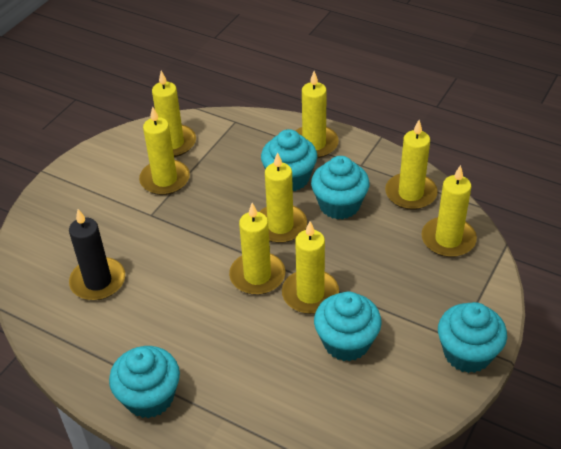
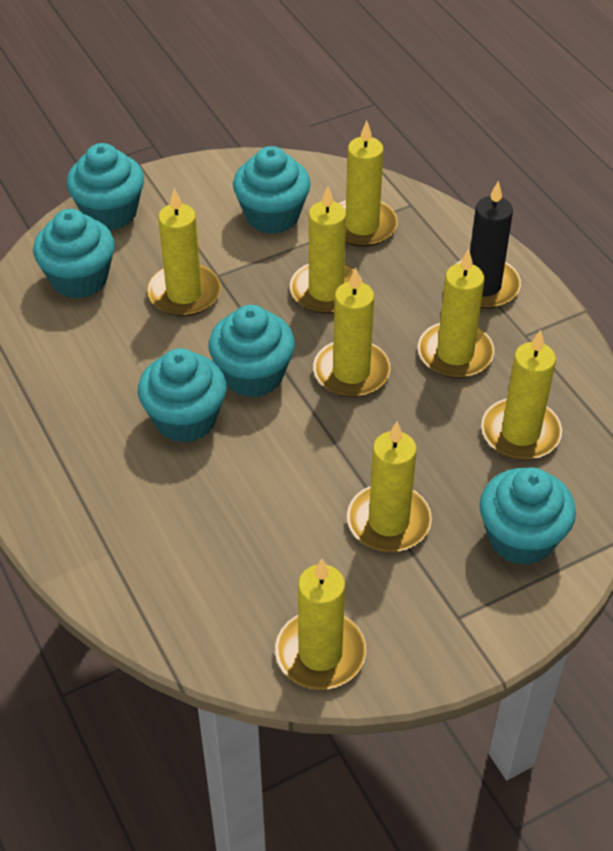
turquoise cupcake: [109,346,180,418] [261,129,317,191] [311,156,370,220] [314,292,382,361] [438,302,507,373] = 5 -> [33,209,115,299] [66,143,144,230] [138,348,227,443] [209,305,295,398] [233,146,311,234] [480,467,576,565] = 6

